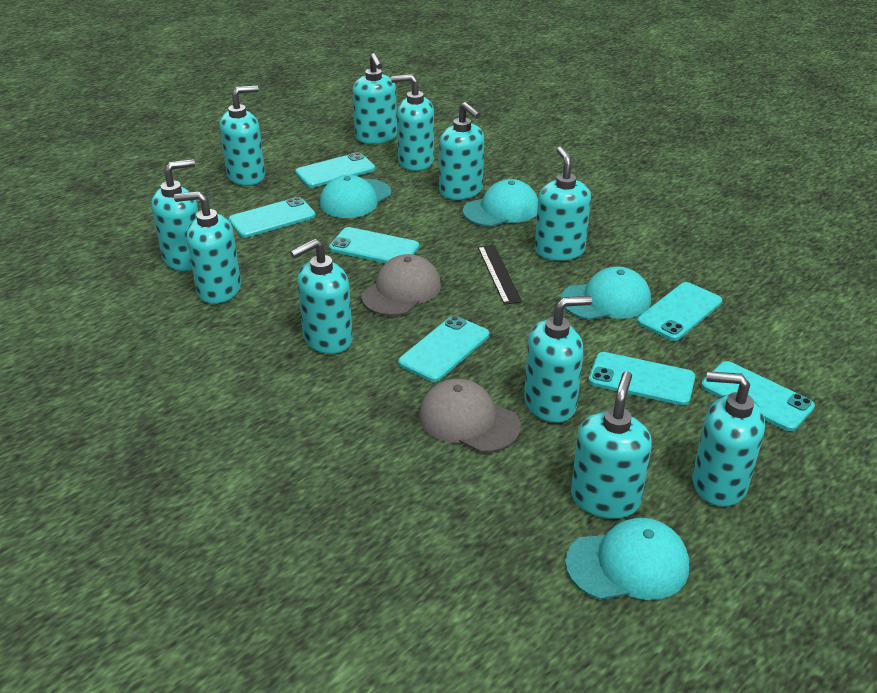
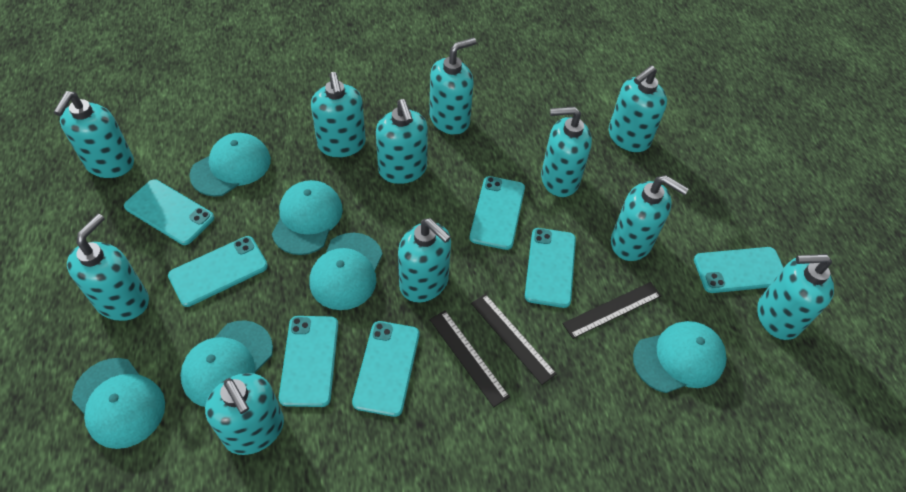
black ruler: [478,245,522,305] = 1 -> [430,310,510,407] [471,294,557,385] [563,282,661,339] = 3
grey cap: [361,254,441,316] [419,379,521,453] = 2 -> none = 0
turquoise cap: [320,175,391,218] [463,179,538,227] [561,267,651,320] [565,518,689,600] = 4 -> [72,358,165,449] [180,320,273,407] [190,133,271,197] [272,180,343,255] [310,233,383,310] [633,321,727,393] = 6

